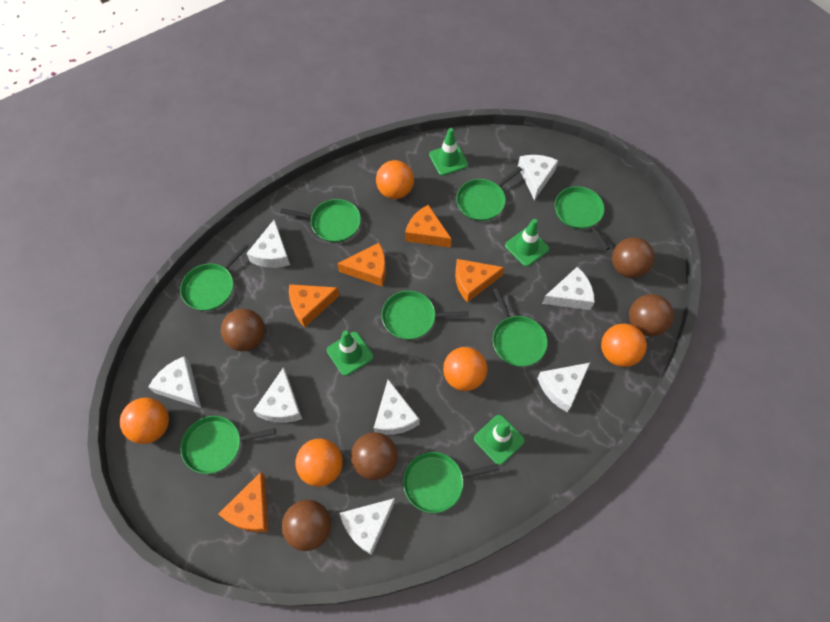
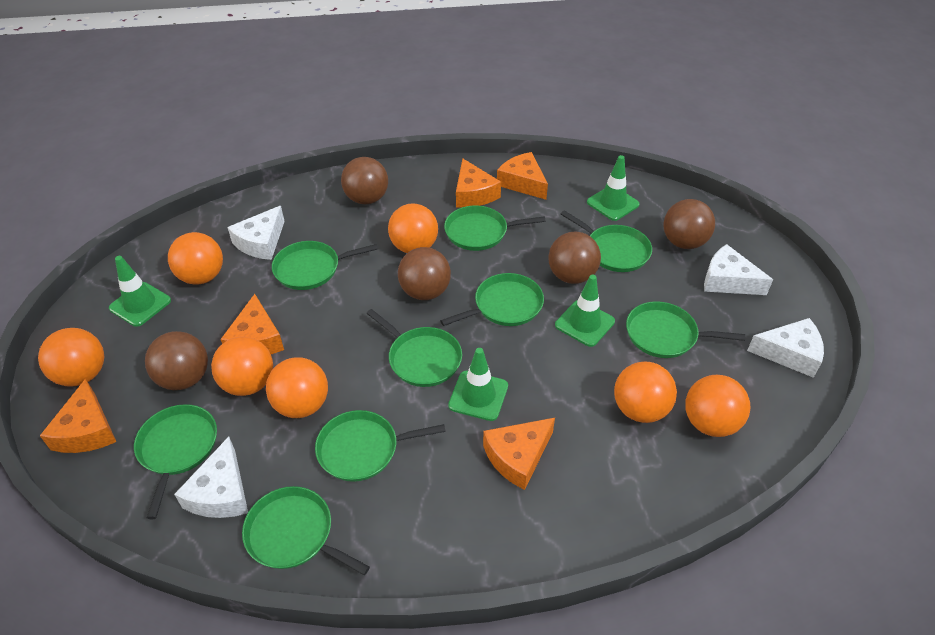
green pan: [180,244,249,311] [181,416,276,474] [280,199,361,242] [382,291,469,340] [403,452,499,513] [456,167,522,221] [493,288,548,367] [555,186,610,250] = 8 -> [134,404,217,519] [242,486,370,575] [272,241,378,290] [315,410,446,482] [366,309,462,387] [440,273,544,326] [444,206,546,251] [561,210,652,272] [626,301,745,358] = 9
orange ball: [120,398,169,444] [295,438,343,487] [376,160,414,199] [443,347,488,391] [601,324,647,367] = 5 -> [38,328,104,387] [168,232,223,285] [211,337,273,396] [266,357,328,418] [388,203,438,253] [614,362,677,423] [685,375,750,437] = 7
white cheese: [148,356,201,408] [246,220,290,268] [253,367,302,423] [340,498,395,555] [374,379,420,435] [518,155,558,200] [537,363,590,412] [542,267,595,310] = 8 -> [174,437,248,518] [227,206,285,260] [704,244,773,295] [747,318,824,378] = 4

